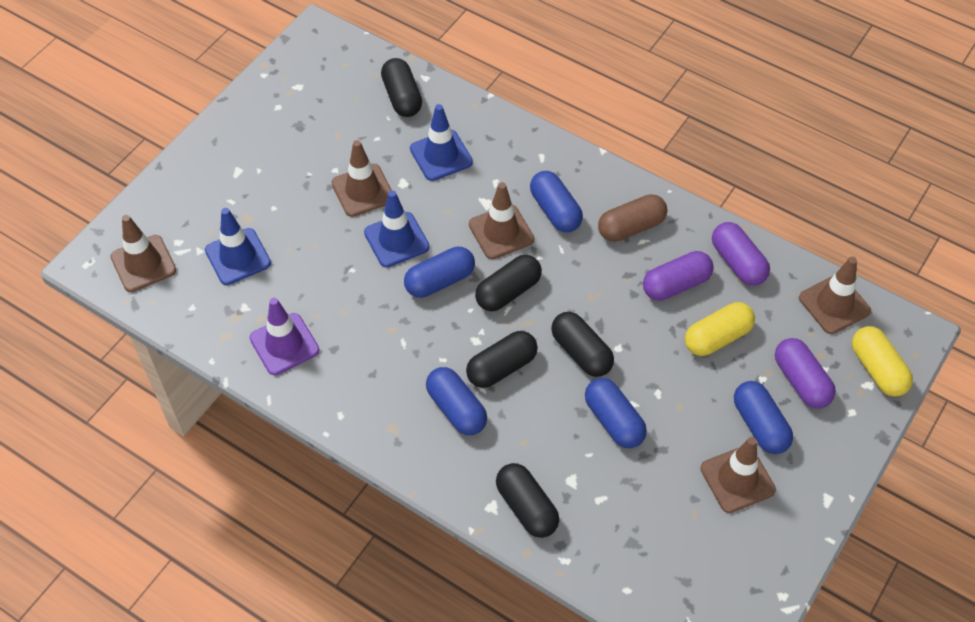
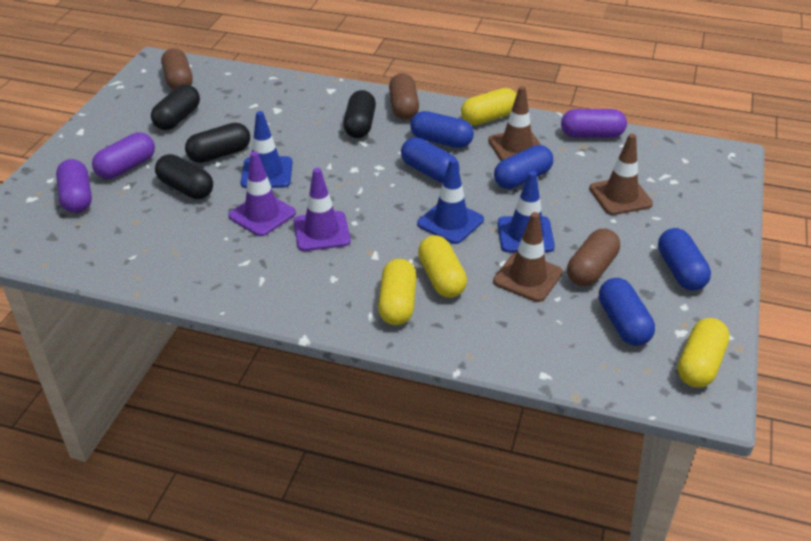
black capsule: [381,58,422,117] [466,331,538,388] [475,255,542,311] [496,463,559,538] [551,312,614,377] = 5 -> [151,85,200,130] [155,154,213,199] [185,123,250,163] [343,90,376,138] = 4
brown capsule: [598,194,667,242] = 1 -> [161,48,193,90] [389,73,419,120] [567,228,620,286] = 3
brown traffic cone: [111,215,176,292] [332,140,391,217] [469,182,534,259] [701,437,776,513] [799,257,871,334] = 5 -> [488,86,541,161] [493,212,563,302] [589,134,653,215] = 3
purple traffic cone: [250,298,319,375] = 1 -> [228,151,296,236] [294,168,351,251] = 2
yellow capsule: [685,302,755,356] [852,326,913,397] = 2 -> [378,259,417,325] [418,235,467,298] [461,88,517,125] [678,318,730,388] = 4

